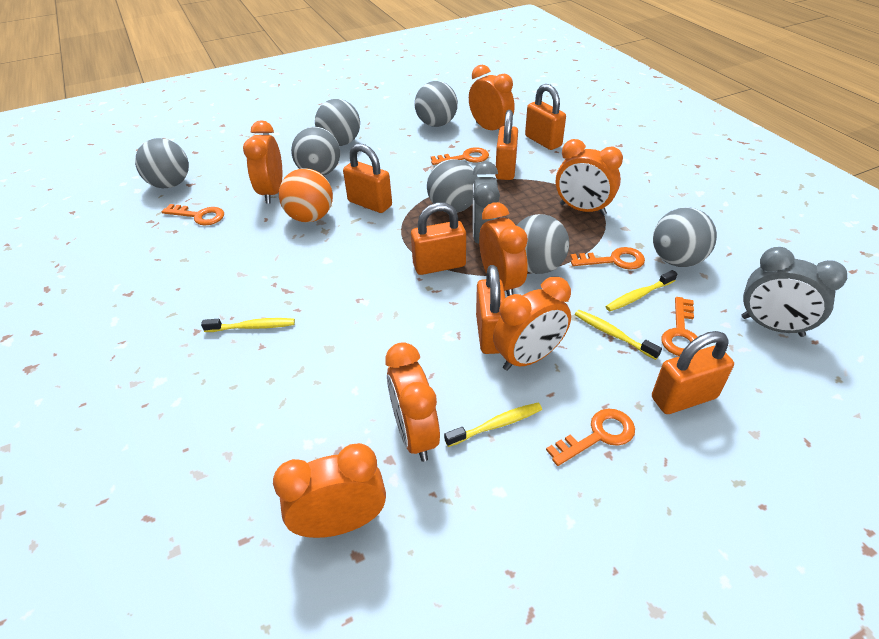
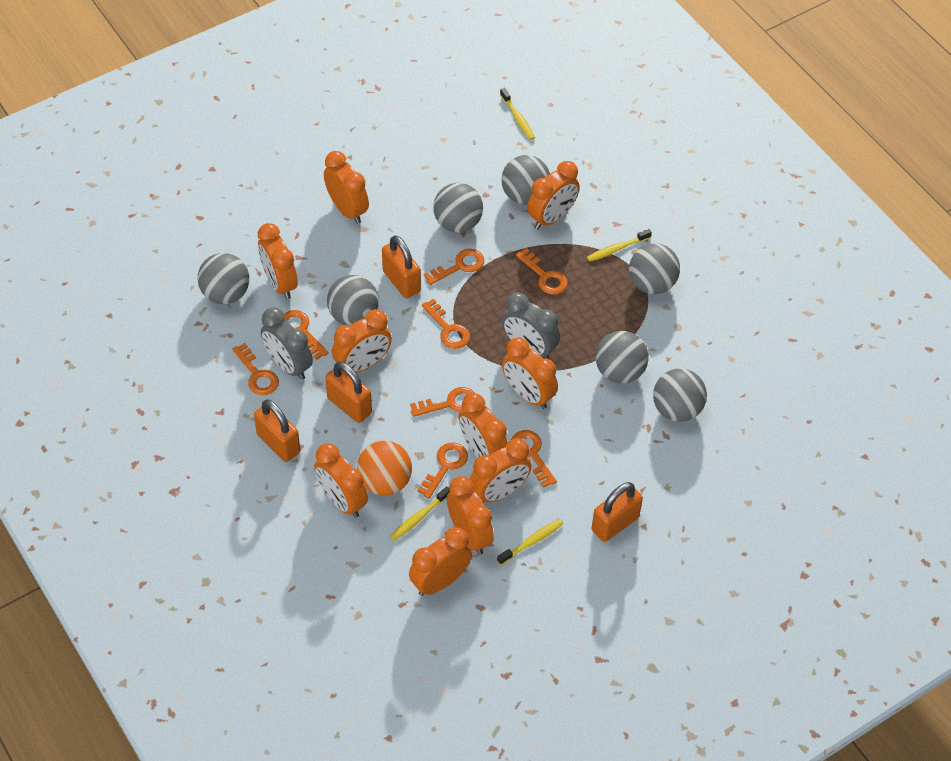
orange clock: [243,120,282,204] [273,443,386,538] [385,342,440,462] [469,65,515,130] [479,202,528,296] [493,277,571,371] [556,139,623,215] = 7 -> [258,223,298,299] [314,443,368,518] [324,151,369,224] [332,309,392,373] [409,527,472,596] [447,476,494,555] [459,393,508,458] [470,438,532,503] [502,337,558,409] [527,161,580,229] = 10
orange key: [162,204,224,225] [431,147,489,165] [546,409,635,466] [570,247,645,270] [661,297,701,356] = 5 -> [232,343,279,395] [284,310,329,360] [410,387,475,417] [417,443,468,498] [422,299,470,349] [424,249,484,285] [511,430,557,488] [516,248,568,295] = 8
orange padlock: [343,143,392,213] [411,203,466,275] [476,265,505,354] [495,110,518,180] [525,84,566,150] [652,331,734,414] = 6 -> [254,400,300,462] [325,362,372,423] [382,235,421,298] [592,482,643,542] = 4

